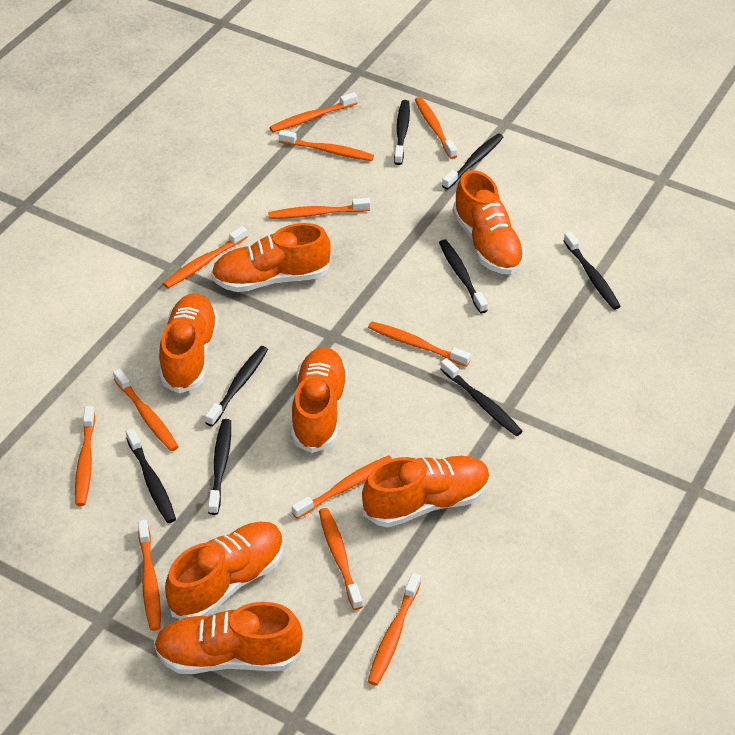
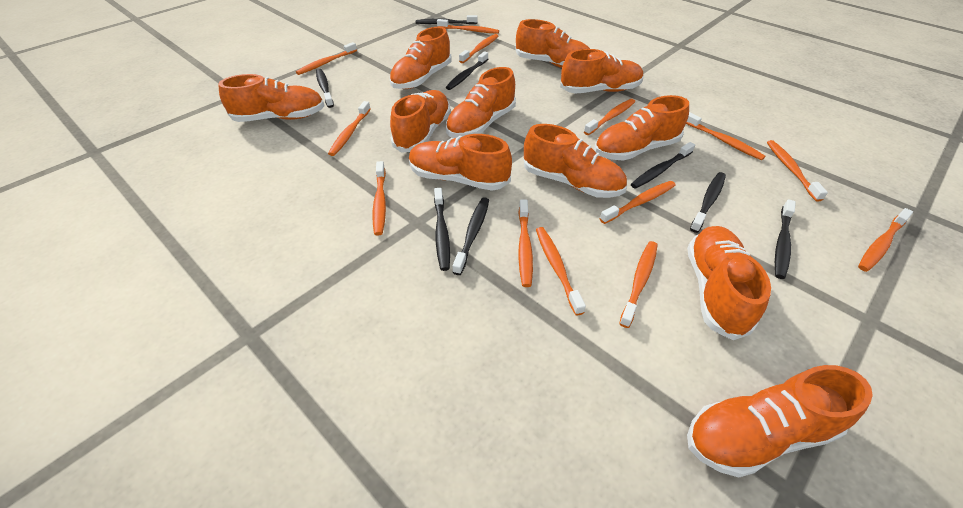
orange shoe: [154,602,303,674] [159,293,218,394] [165,522,284,619] [211,223,331,292] [291,347,348,453] [362,456,490,527] [452,170,525,274] = 7 -> [218,74,325,122] [390,27,452,89] [390,90,451,153] [409,134,512,191] [446,67,516,138] [515,19,590,68] [524,124,627,198] [560,49,643,94] [594,95,689,161] [687,226,771,340] [687,365,873,478] = 11
orange toothbrush: [75,406,95,506] [113,369,179,451] [138,519,161,631] [163,226,247,288] [268,198,371,219] [269,92,357,132] [279,130,374,161] [292,455,392,519] [319,508,363,610] [368,321,471,367] [368,573,421,686] [415,97,457,159] = 12 -> [296,42,357,75] [328,101,371,156] [373,161,386,236] [437,19,499,34] [459,34,498,63] [518,200,533,287] [536,227,586,316] [584,99,635,135] [600,181,676,224] [619,241,658,328] [686,112,766,160] [767,140,828,202] [858,208,913,272] = 13

